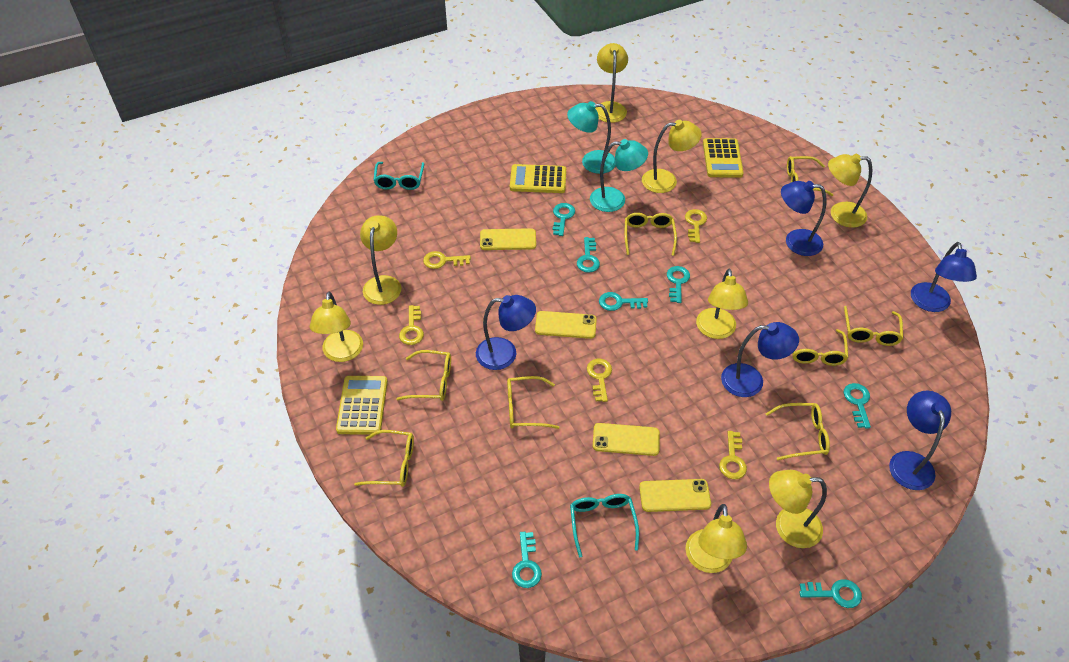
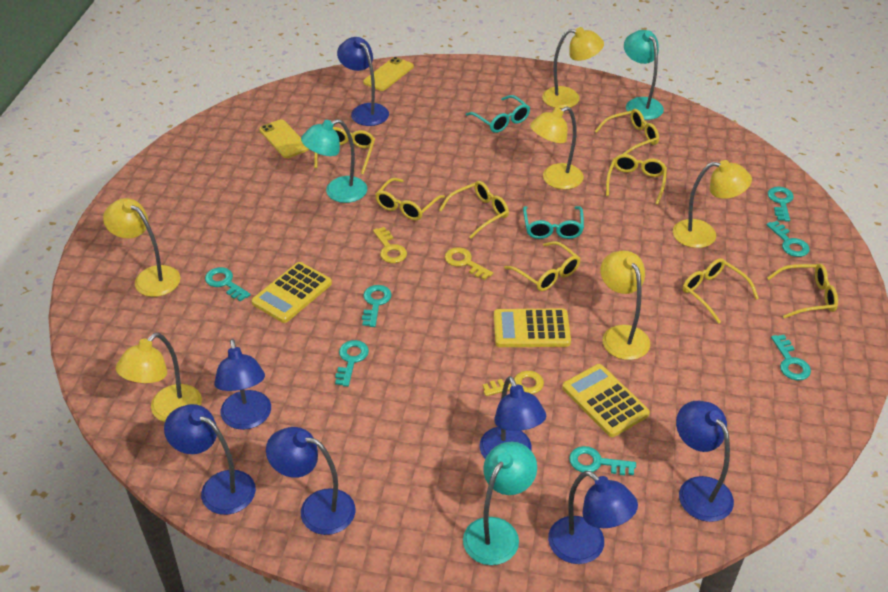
blue lamp: [476,295,536,370] [721,322,799,397] [781,181,826,256] [889,390,951,490] [911,242,977,312] = 5 -> [164,404,256,515] [214,339,271,430] [266,427,355,535] [337,37,389,126] [480,376,546,459] [548,471,638,564] [676,401,734,522] = 7
turquoise lamp: [567,101,616,174] [590,139,648,212] = 2 -> [301,119,367,203] [463,442,537,565] [624,30,664,120] = 3
yellow key: [399,305,424,345] [423,251,471,269] [587,358,612,402] [685,209,707,243] [719,431,747,479] = 5 -> [373,227,407,263] [445,247,493,280] [483,371,544,396] = 3
yellow lamp: [310,292,363,362] [360,215,401,305] [595,43,628,123] [642,120,702,193] [685,504,747,573] [696,269,748,339] [769,470,827,548] [828,154,872,228] = 8 -> [103,198,181,297] [116,333,202,422] [530,107,584,189] [542,27,604,109] [600,251,650,360] [673,160,752,248] = 6
yellow phone: [480,228,536,250] [535,311,597,339] [593,423,660,456] [639,479,711,512] = 4 -> [259,119,309,158] [363,57,414,91] = 2

